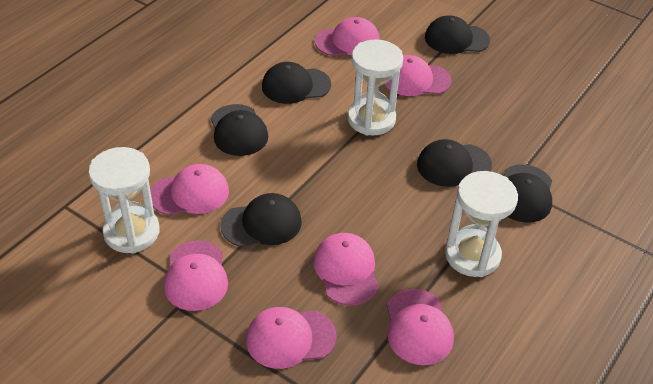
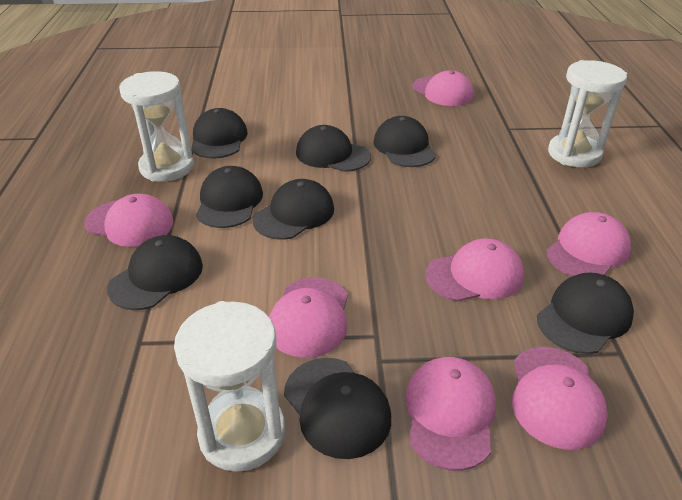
black cap: [210,104,268,156] [221,193,302,247] [262,62,331,104] [417,139,492,187] [425,15,490,54] [504,164,552,223] = 6 -> [107,235,203,310] [192,108,248,159] [196,166,263,228] [253,179,334,240] [284,358,391,459] [296,125,371,172] [373,116,436,167] [537,273,634,354] = 8

